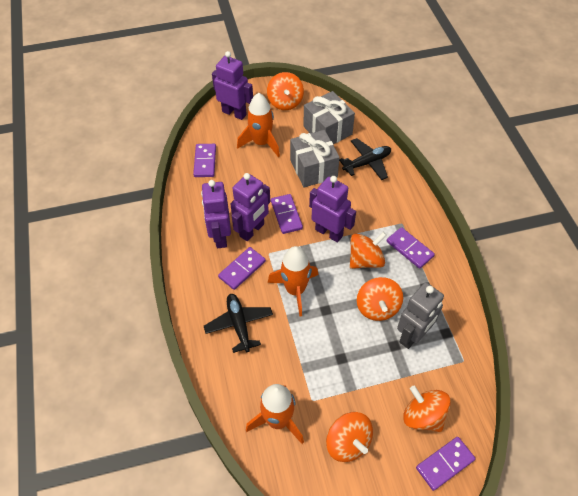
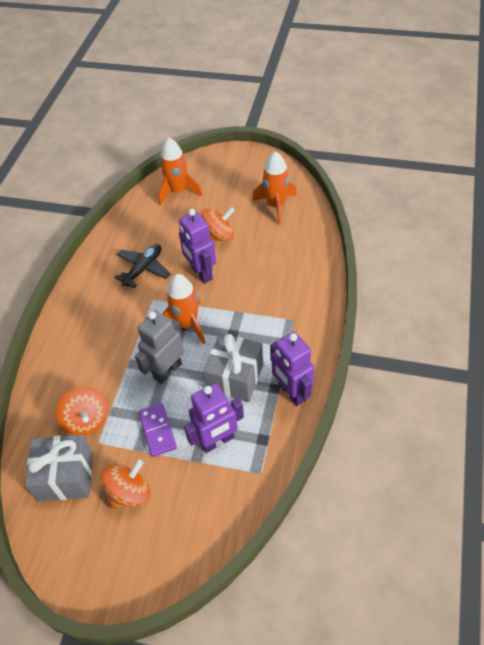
black plane: [204,294,273,353] [339,138,391,180] = 2 -> [114,244,171,288] = 1
orange spinning top: [267,72,304,110] [326,412,373,462] [350,232,387,269] [357,277,403,321] [403,386,451,432] = 5 -> [56,387,108,435] [101,459,150,509] [201,207,235,241] = 3
purple domino: [193,144,216,177] [218,247,266,290] [271,194,303,234] [387,227,435,269] [416,437,476,491] = 5 -> [138,403,177,457] = 1
purple robot: [201,180,231,248] [212,51,253,120] [230,173,270,241] [309,176,356,243] = 4 -> [179,209,216,284] [184,383,244,453] [270,332,314,406] = 3

